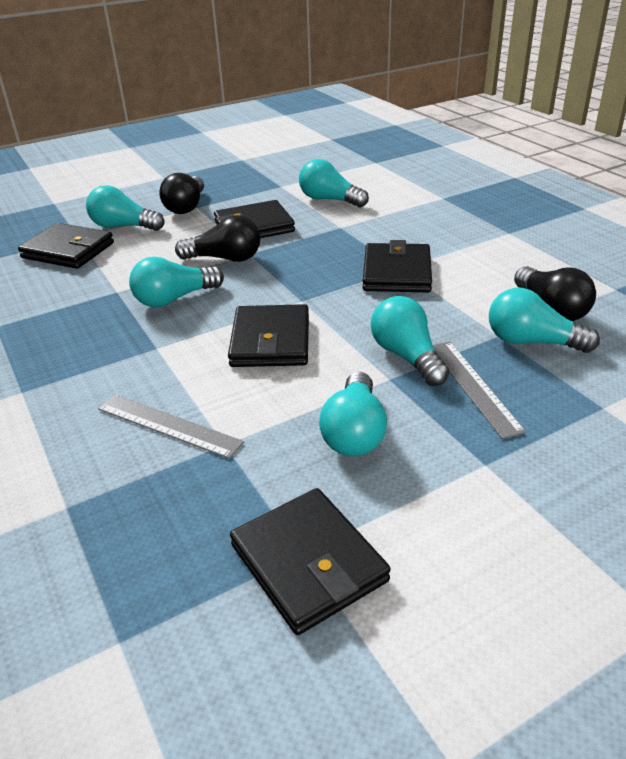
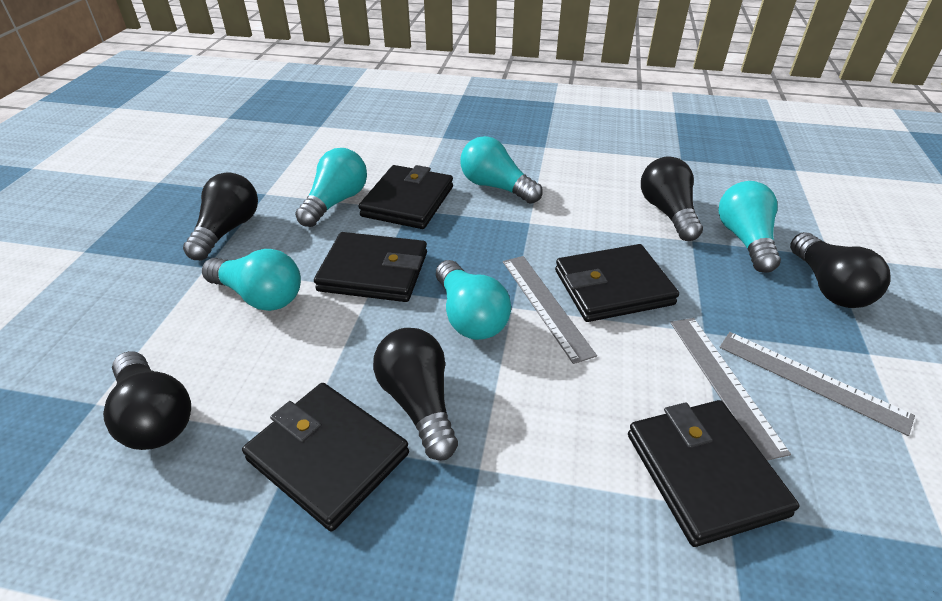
black light bulb: [159,173,204,214] [175,215,260,262] [514,267,596,321] = 3 -> [103,351,191,450] [183,172,258,260] [373,328,458,461] [641,156,703,241] [790,232,891,308] = 5
grey ruler: [98,395,244,459] [433,342,526,439] = 2 -> [503,256,597,364] [670,318,791,460] [719,332,915,436] = 3
turquoise light bulb: [86,185,164,231] [129,257,224,307] [299,159,369,207] [319,372,387,456] [371,296,449,386] [489,288,600,353] = 6 -> [202,249,301,311] [295,148,367,227] [436,260,511,340] [460,136,543,204] [719,181,781,273] = 5

